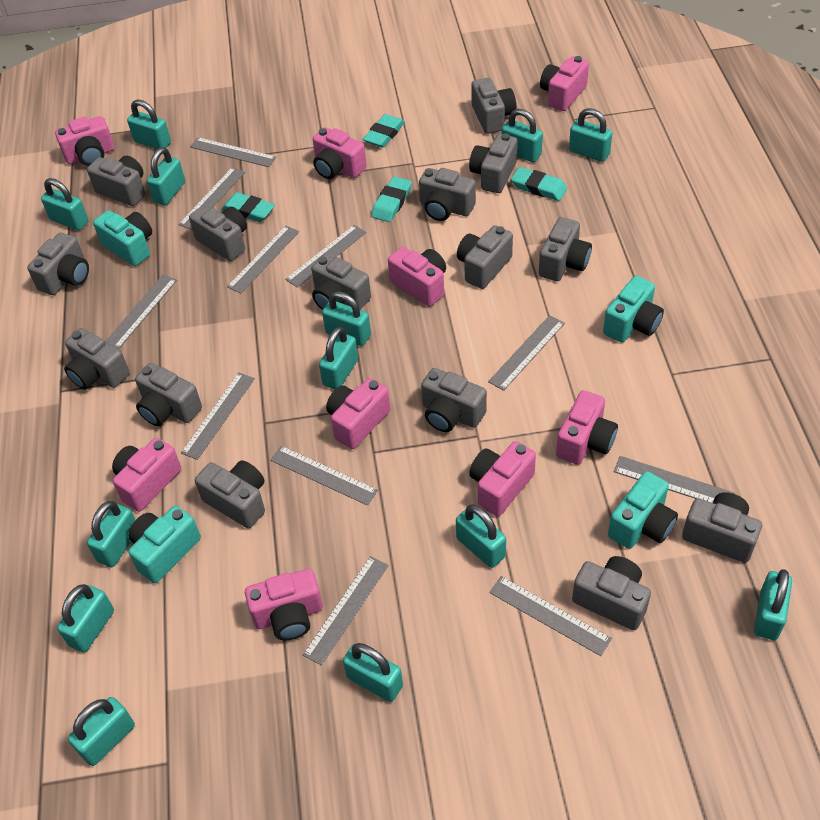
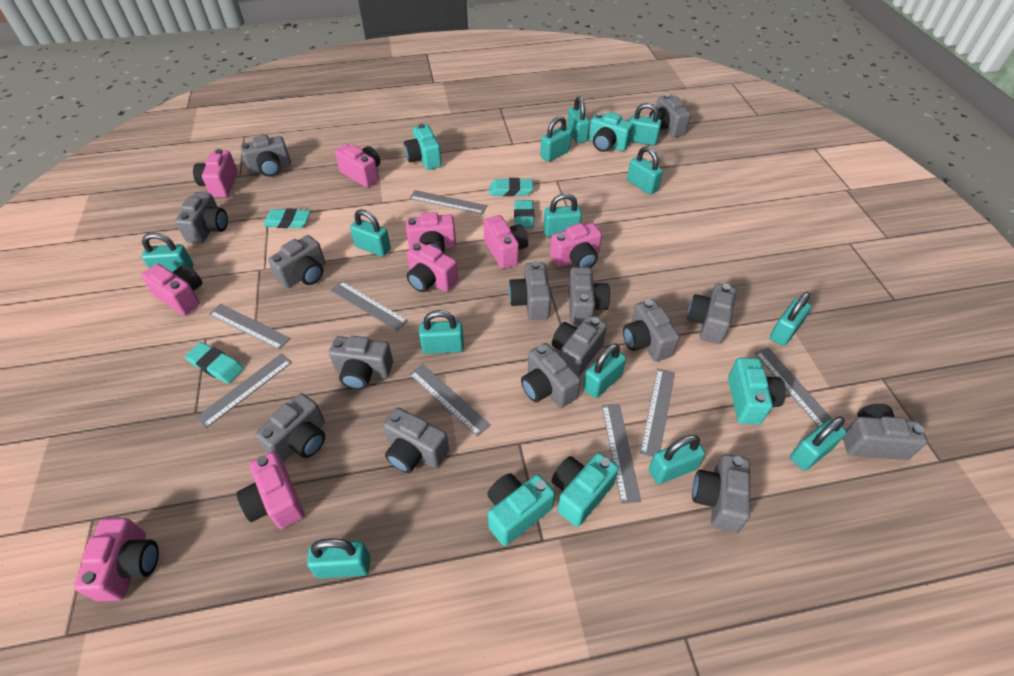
grey ruler: [105,275,177,349] [178,167,245,230] [181,373,255,460] [190,137,276,167] [227,226,299,294] [270,446,378,506] [285,225,366,288] [303,556,389,666] [488,315,565,391] [490,576,612,656] [614,456,735,503] = 11 -> [195,353,292,428] [209,304,291,350] [330,281,408,331] [409,190,487,215] [409,364,491,437] [602,404,641,504] [640,369,675,457] [754,347,832,427] = 8
turquoise camera: [93,210,152,266] [128,506,201,583] [603,276,664,342] [608,471,678,549] = 4 -> [404,124,442,170] [487,473,555,546] [552,453,619,527] [589,112,633,152] [728,358,786,424] = 5

